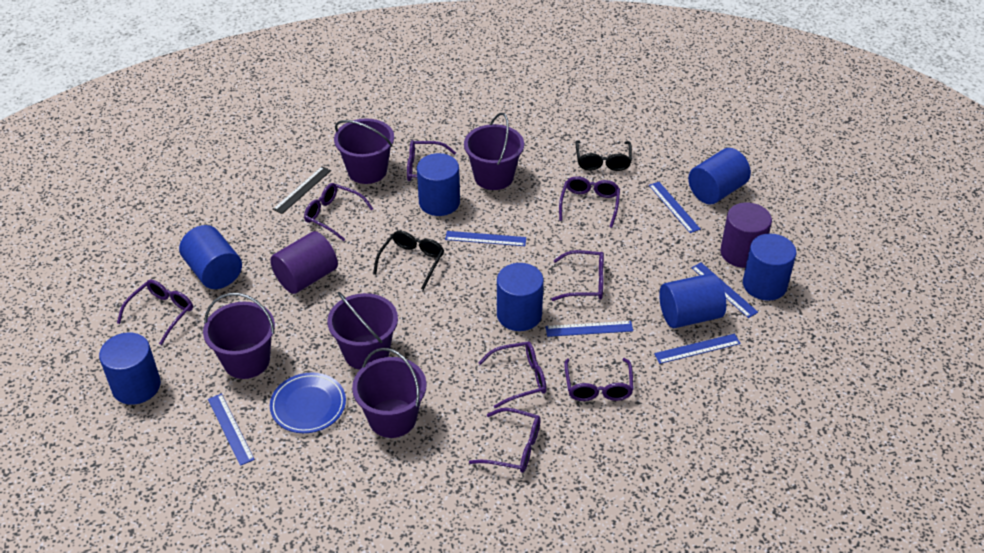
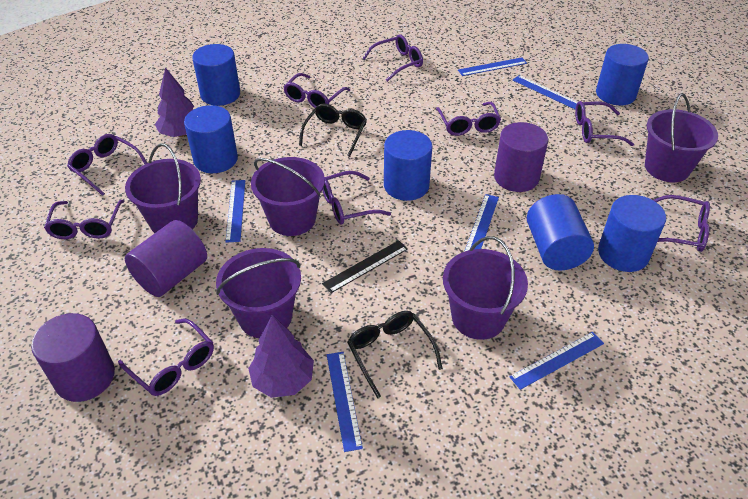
blue cylinder: [99,333,161,405] [179,225,242,289] [417,153,460,216] [497,263,544,331] [659,273,726,328] [688,148,751,205] [743,233,797,301] = 7 -> [184,105,238,173] [192,44,240,106] [384,130,432,201] [527,194,594,271] [596,44,649,105] [598,195,666,272] = 6
blue plate: [270,372,346,433] = 1 -> none = 0
purple cylinder: [270,231,338,294] [720,202,772,268] = 2 -> [31,313,115,402] [125,220,207,297] [494,122,548,192] = 3
purple glasses: [117,280,193,345] [304,183,373,241] [407,140,456,181] [469,408,541,473] [478,341,547,408] [552,250,604,301] [559,176,620,228] [564,358,634,401] = 8 -> [44,200,124,239] [67,134,147,196] [118,319,214,396] [283,73,350,108] [322,171,391,224] [362,34,423,82] [436,102,501,136] [575,101,634,146] [653,195,710,252] = 9
purple tree: none = 0 -> [155,67,194,137] [248,315,314,398] = 2

